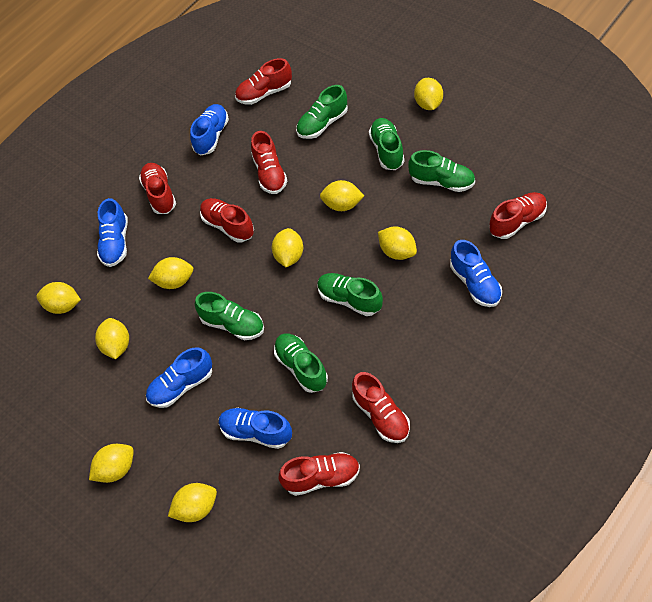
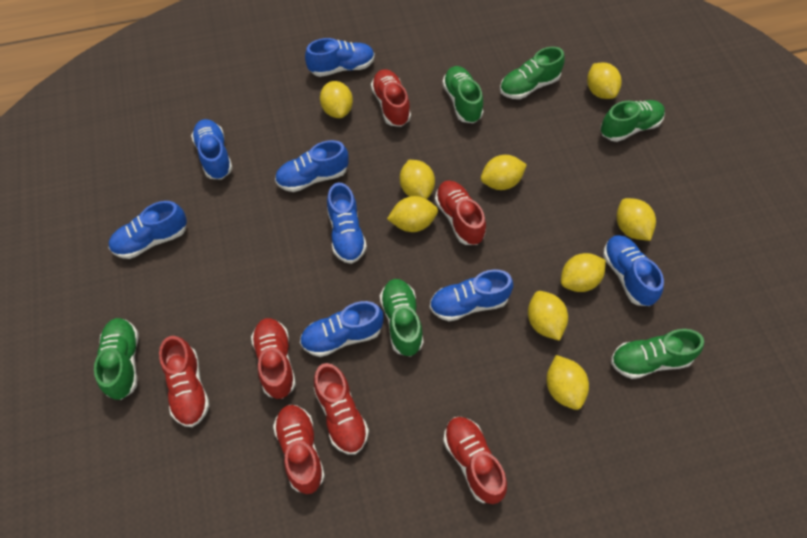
blue shoe: [97,198,128,267] [146,347,212,408] [190,104,229,155] [219,408,292,449] [450,240,502,307] = 5 -> [109,201,187,259] [191,119,233,180] [275,140,349,192] [300,301,384,357] [305,38,375,77] [327,183,367,264] [430,269,513,321] [603,235,664,306] = 8

